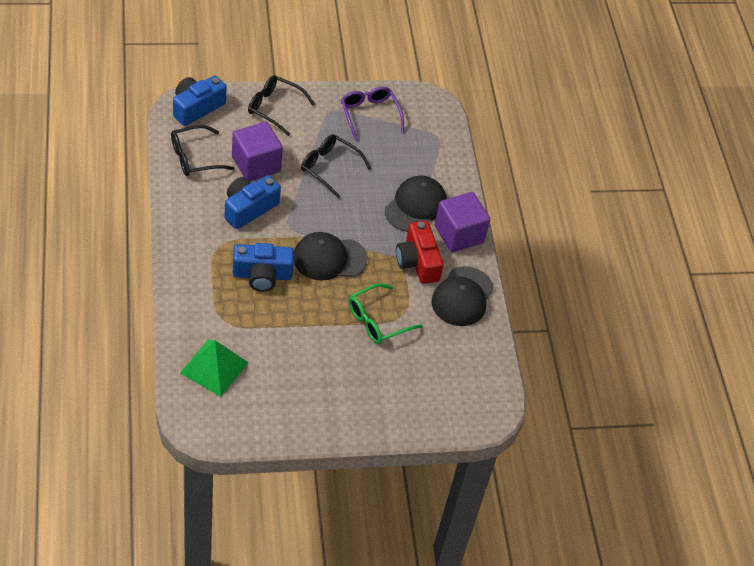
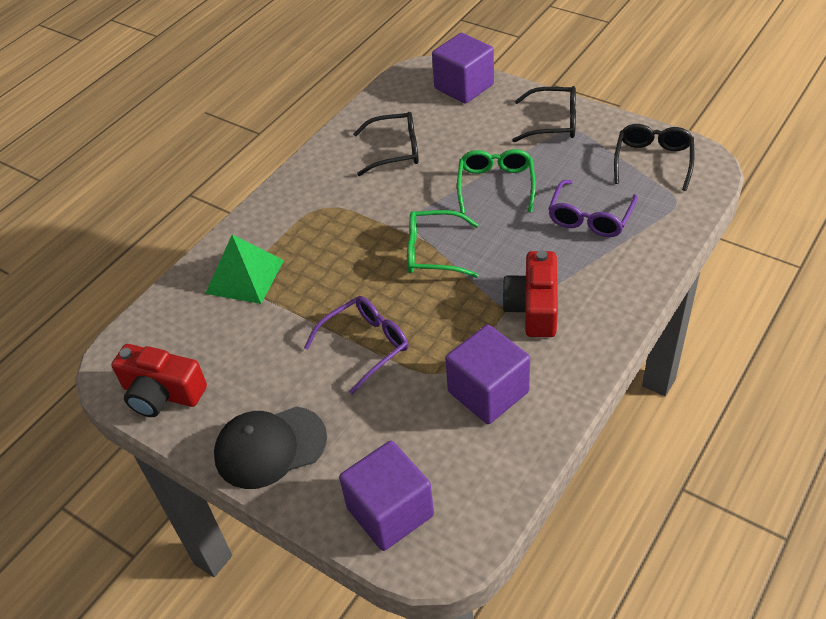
black cap: [294,232,368,281] [385,175,447,232] [431,266,494,326] = 3 -> [214,407,327,489] = 1
blue camera: [173,76,226,126] [224,175,281,229] [233,243,294,292] = 3 -> none = 0
green glasses: [349,283,422,344] = 1 -> [407,210,479,278] [457,149,536,214] = 2
purple cube: [232,122,283,181] [435,192,490,252] = 2 -> [339,441,434,551] [432,33,494,104] [445,325,530,424] = 3
purple glasses: [341,86,404,141] = 1 -> [304,296,408,394] [548,180,638,237] = 2
red camera: [396,221,444,284] = 1 -> [111,344,207,417] [502,251,558,337] = 2

